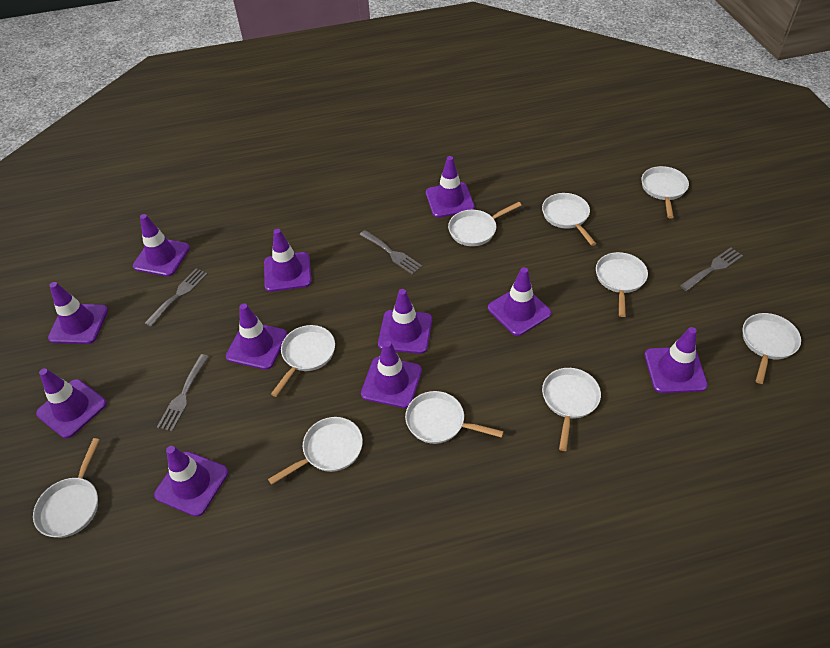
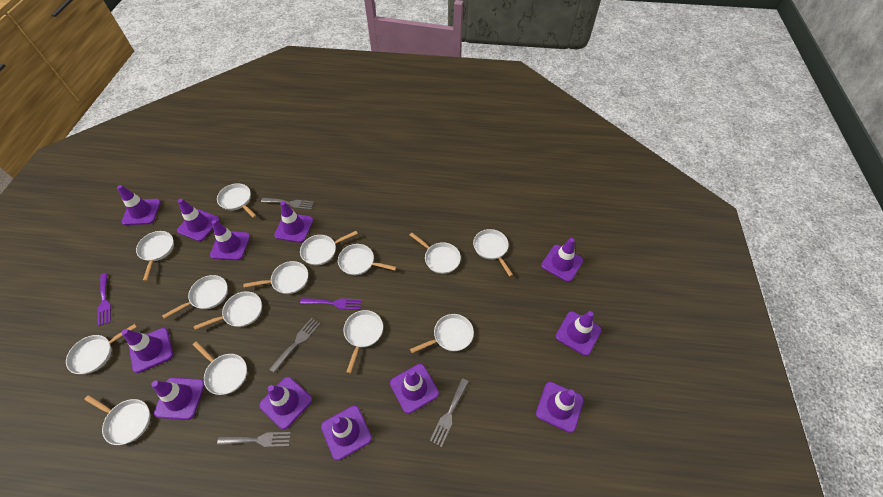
purple fork: none = 0 -> [98,273,111,326] [300,298,362,310] = 2
purple traffic cone: [36,368,107,438] [48,282,108,344] [133,214,190,276] [154,446,228,517] [226,304,287,370] [264,229,312,292] [361,340,422,408] [378,289,432,354] [426,156,475,218] [488,267,551,336] [645,327,708,393] = 11 -> [117,185,161,225] [122,328,173,373] [151,378,205,420] [177,199,220,241] [210,220,250,260] [259,377,312,430] [274,201,313,243] [321,405,372,461] [390,364,439,414] [536,382,584,433] [541,238,583,282] [556,311,602,356] = 12
white pan: [33,438,100,538] [268,417,363,485] [271,325,335,397] [405,391,504,444] [448,202,522,246] [542,193,596,246] [542,368,601,451] [596,252,648,317] [641,166,689,218] [743,313,801,384] = 10 -> [66,324,137,374] [84,395,150,445] [136,231,174,281] [162,275,228,319] [193,341,247,395] [194,291,262,330] [217,183,257,218] [243,261,308,294] [300,231,358,266] [338,244,396,275] [344,310,383,373] [410,233,461,274] [410,314,474,353] [473,229,513,277] = 14

